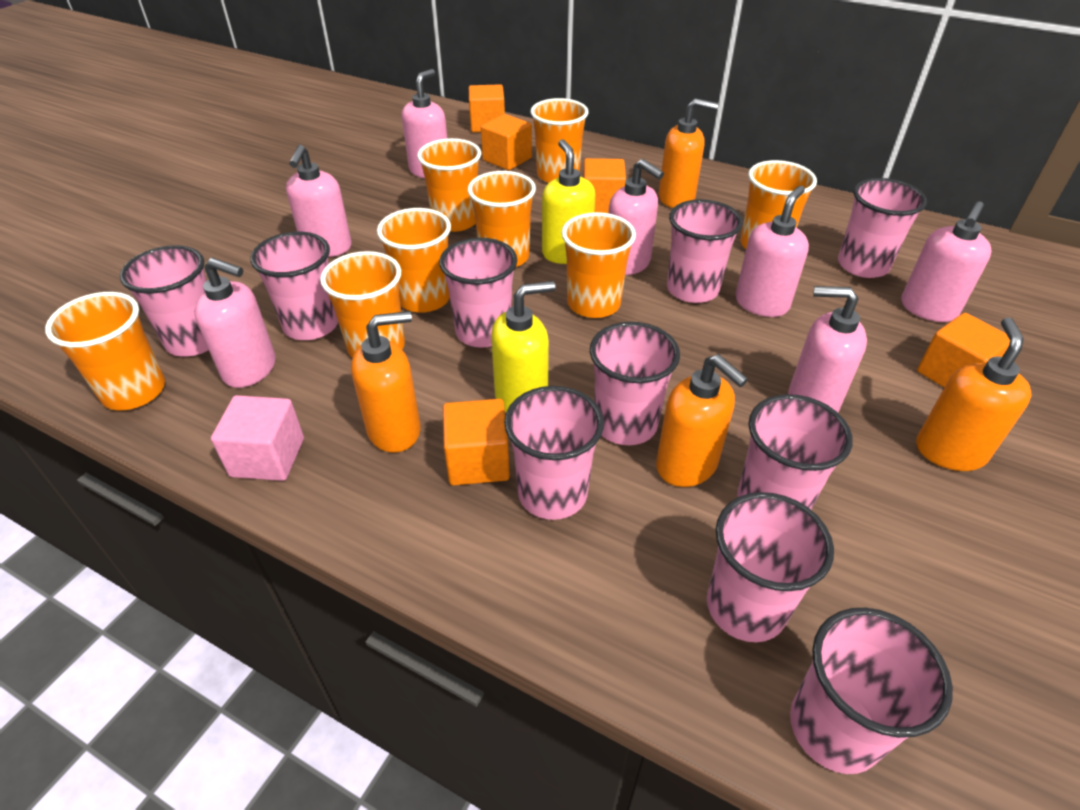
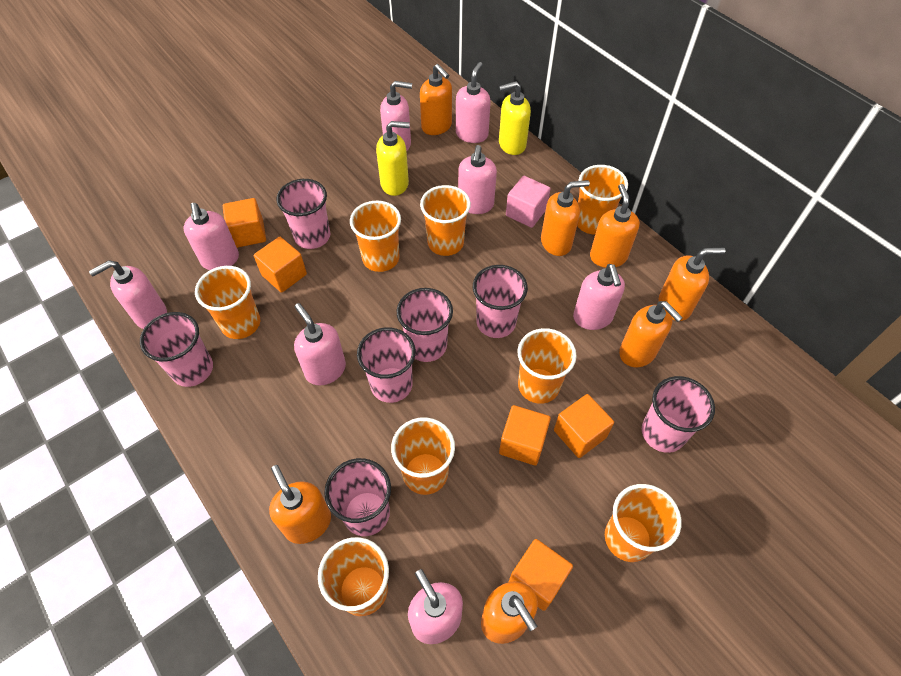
orange soap dispenser: [351,311,421,453] [656,354,748,487] [659,98,718,208] [916,317,1032,471] = 4 -> [269,465,331,544] [420,64,452,135] [481,581,538,644] [541,180,590,256] [590,184,640,268] [619,301,683,367] [659,248,726,321] = 7
pink cup: [120,245,208,356] [250,232,338,340] [439,238,517,348] [504,386,604,520] [590,322,680,445] [667,199,743,303] [707,492,834,642] [737,394,853,510] [790,608,953,774] [838,178,927,278] = 10 -> [140,312,213,387] [276,179,330,249] [324,458,391,536] [357,327,416,403] [397,288,453,362] [473,265,528,338] [642,376,715,453] = 7
pink soap dispenser: [194,258,276,388] [286,145,352,257] [402,69,447,178] [609,159,664,275] [736,186,809,317] [788,286,867,412] [901,202,992,322] = 7 -> [89,260,167,329] [184,203,239,270] [294,303,346,385] [380,81,412,152] [408,569,463,644] [456,62,491,143] [458,145,497,214] [573,264,625,330] = 8

